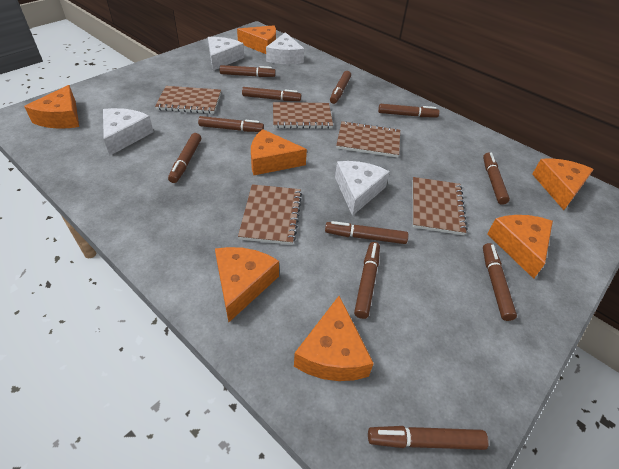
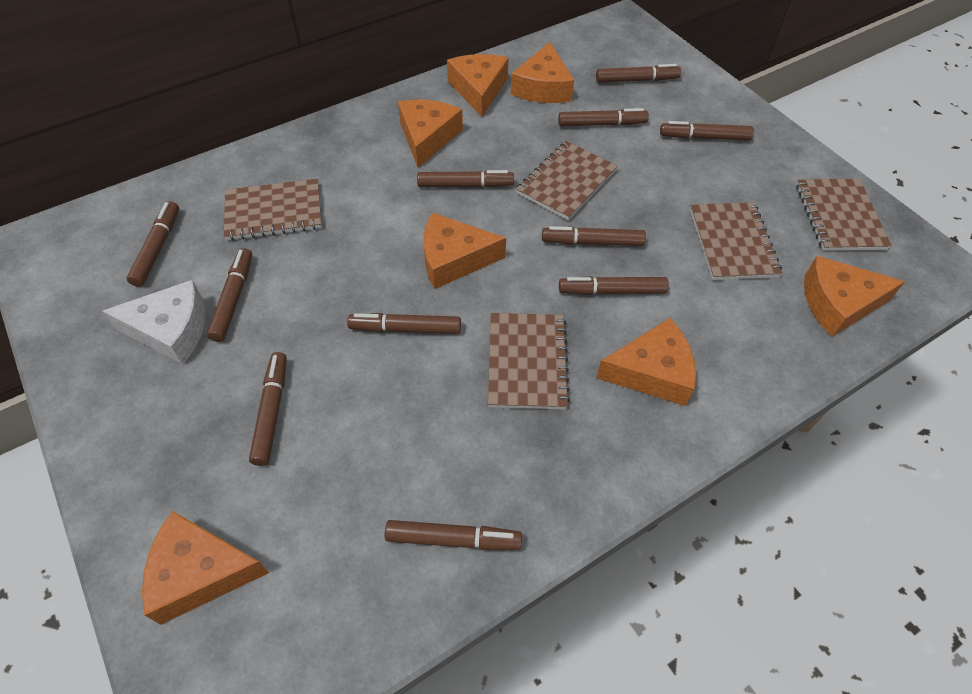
white cheese: [103,108,153,156] [208,37,244,71] [266,32,304,64] [335,161,390,216] = 4 -> [102,280,205,365] = 1

